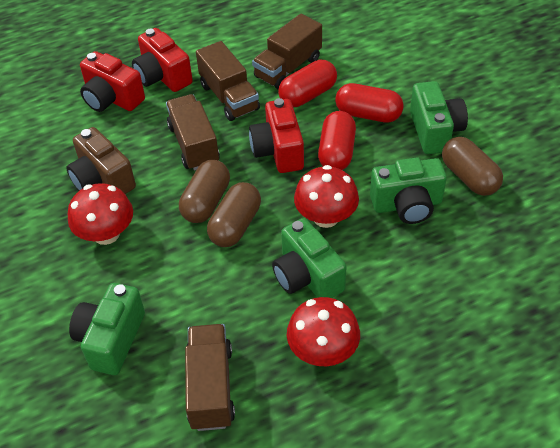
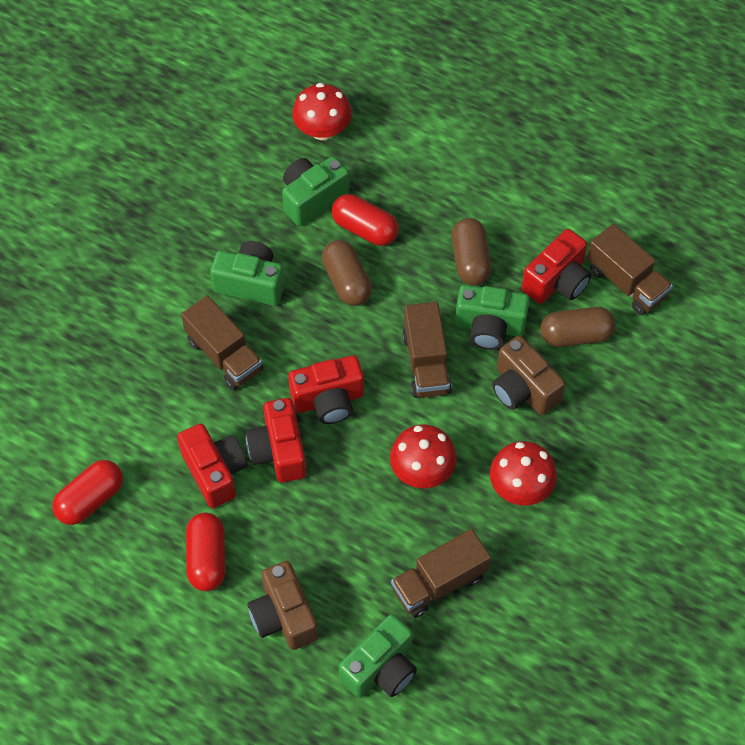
brown camera: [66,127,136,194] = 1 -> [247,561,318,650] [492,336,565,415] = 2
red camera: [80,51,145,112] [132,28,193,92] [249,98,304,173] = 3 -> [177,424,248,508] [246,398,306,482] [288,355,364,424] [522,229,591,304] = 4

